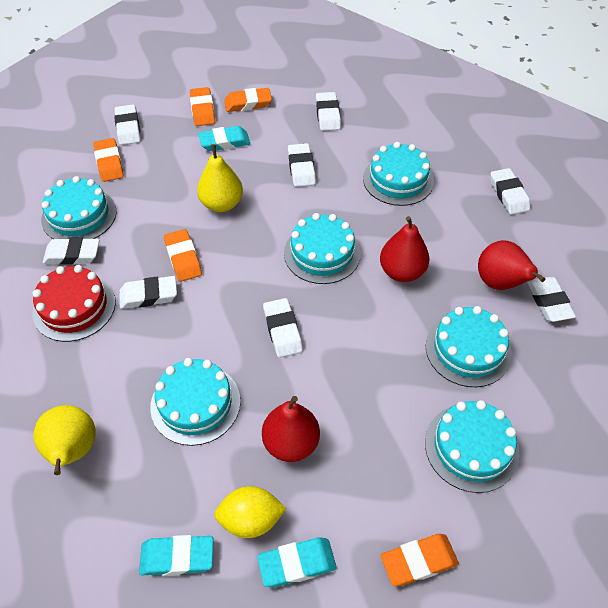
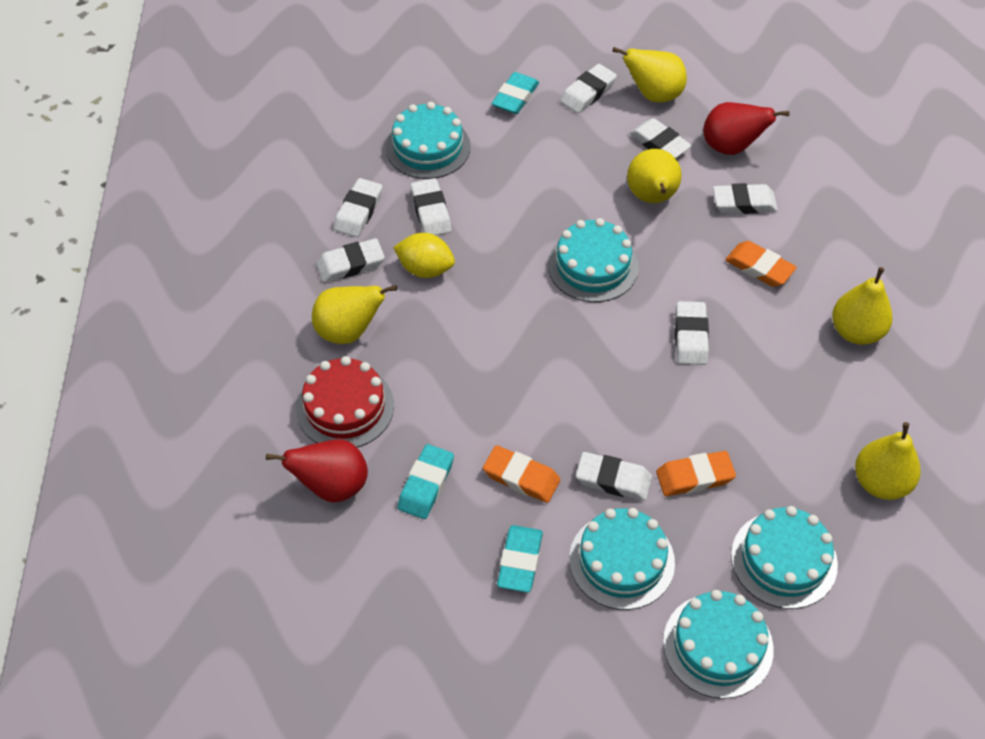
orange eraser: [93,138,124,182] [164,229,202,282] [190,87,215,126] [224,88,272,112] [381,534,459,586] = 5 -> [483,445,560,503] [656,451,736,496] [725,241,797,287] = 3
red pear: [262,396,320,462] [380,216,429,282] [478,240,545,290] = 3 -> [266,439,368,502] [703,102,790,155] = 2
turquoise cake: [41,176,117,239] [150,358,240,446] [284,213,361,284] [363,142,434,206] [425,400,519,493] [426,306,512,387] = 6 -> [386,102,471,179] [548,218,639,302] [569,508,675,610] [663,590,774,699] [731,506,838,609] = 5
yellow pear: [33,405,96,475] [197,144,243,212] = 2 -> [312,285,397,344] [613,47,687,103] [627,149,682,203] [832,267,893,345] [855,422,921,500] = 5

